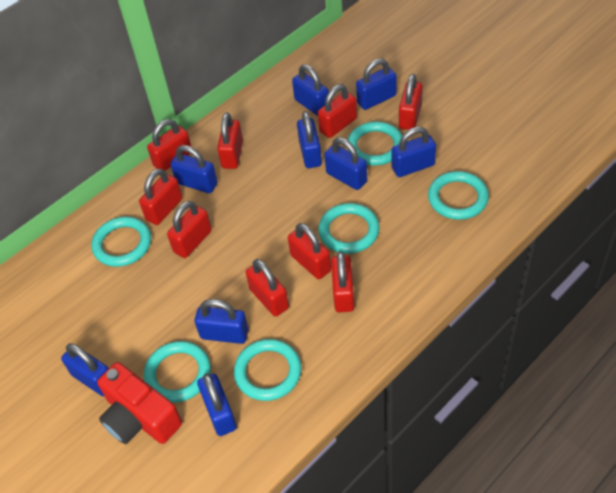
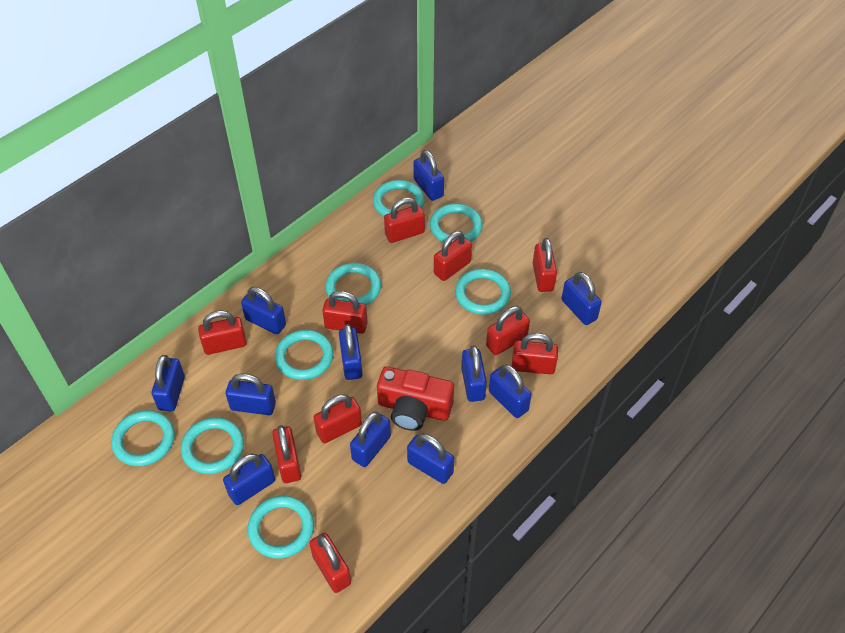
blue padlock: [61,343,109,396] [170,145,218,193] [194,299,249,344] [197,373,237,436] [292,64,329,116] [297,111,322,168] [324,137,367,190] [356,59,397,110] [392,127,436,177] = 9 -> [152,355,185,411] [223,454,275,505] [226,373,276,415] [241,287,286,334] [339,324,363,380] [350,412,391,467] [407,434,454,484] [413,150,444,201] [461,345,487,402] [489,364,531,418] [562,272,602,325] = 11
red padlock: [139,168,182,225] [147,119,191,171] [167,201,212,258] [217,113,243,169] [246,259,289,317] [288,223,331,279] [318,84,357,138] [331,251,355,312] [399,74,423,130] = 9 -> [198,310,247,355] [272,425,301,483] [309,533,351,593] [313,394,362,443] [322,291,368,334] [384,197,425,243] [434,231,472,281] [486,306,530,355] [512,333,558,374] [533,238,557,292] = 10
turquoise ring: [91,216,151,267] [144,341,211,403] [234,339,301,401] [318,203,380,254] [348,122,402,166] [428,171,489,220] = 6 -> [111,410,175,466] [181,417,244,474] [248,496,314,559] [275,330,334,380] [326,263,381,305] [373,180,425,217] [430,203,483,243] [455,269,511,315] = 8

